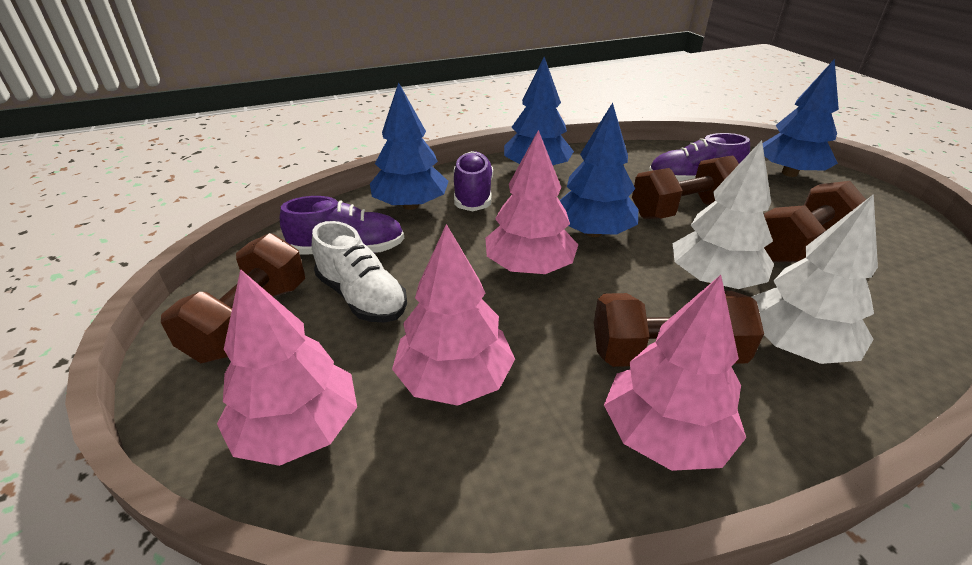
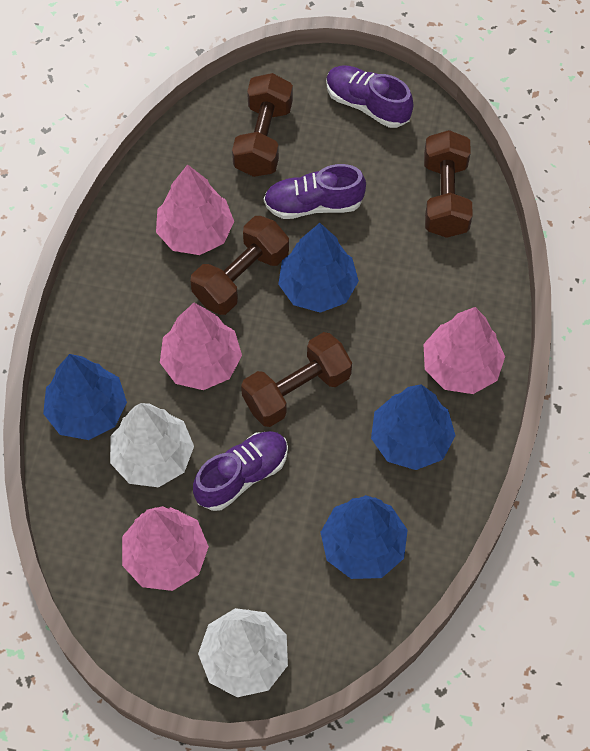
white shoe: [312,221,407,322] = 1 -> none = 0

